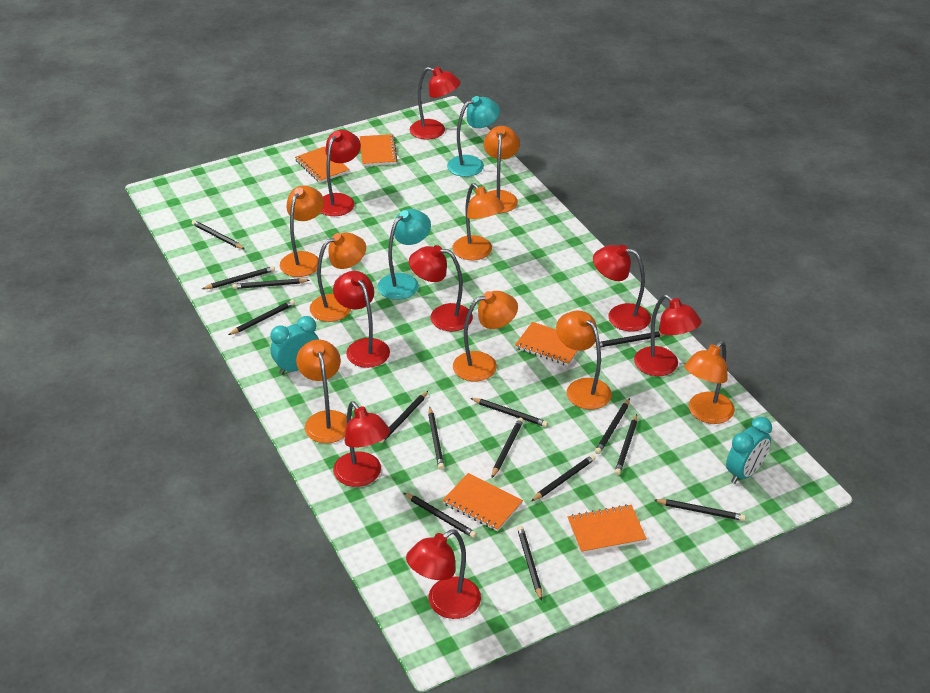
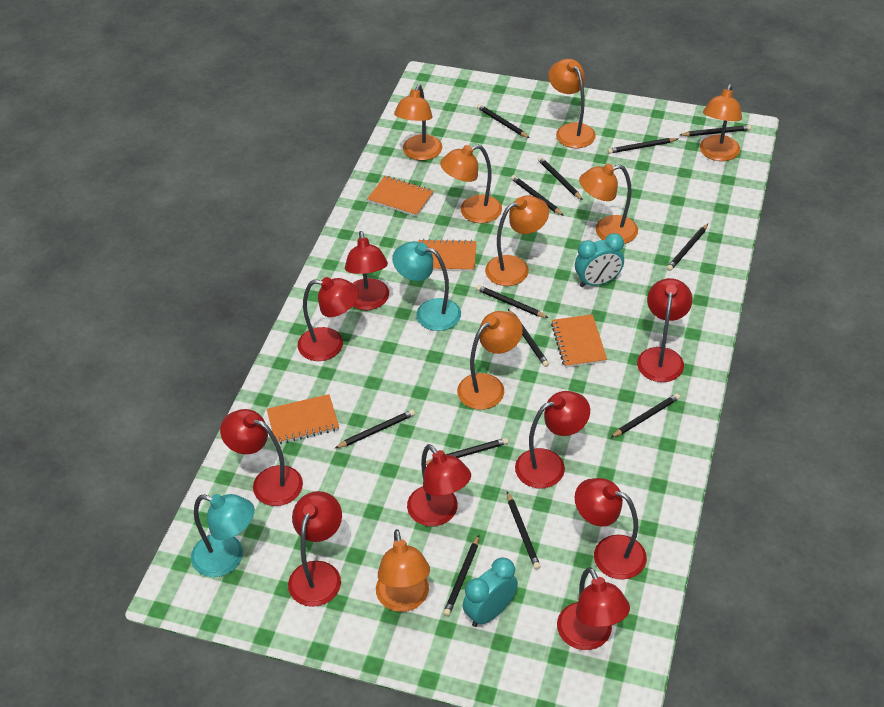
black pencil: [192,220,245,249] [202,266,275,289] [228,300,295,335] [233,278,310,289] [379,391,428,443] [404,493,477,538] [428,407,444,470] [470,398,548,427] [491,418,524,478] [517,526,542,601] [531,455,596,501] [593,331,665,348] [595,398,630,454] [615,414,637,475] [654,499,746,521] = 15 -> [335,410,415,448] [426,438,508,465] [443,535,479,616] [476,285,548,318] [477,104,530,138] [507,492,541,570] [508,309,549,367] [511,175,564,216] [538,157,583,200] [608,138,678,154] [610,393,680,438] [667,224,708,271] [680,125,751,136] = 13
orange notebook: [295,146,350,183] [360,134,397,166] [442,473,523,532] [515,322,578,366] [568,504,647,554] = 5 -> [267,394,339,444] [367,176,434,217] [419,239,476,272] [551,314,607,368] = 4
red lamp: [320,130,361,216] [333,271,390,368] [333,401,390,487] [406,529,481,619] [409,245,473,331] [410,67,461,139] [593,244,651,332] [634,294,702,376] = 8 -> [220,409,303,506] [288,491,342,607] [298,277,359,361] [345,231,389,310] [407,444,471,526] [515,391,590,489] [557,567,630,650] [575,478,647,580] [637,278,692,382] = 9

